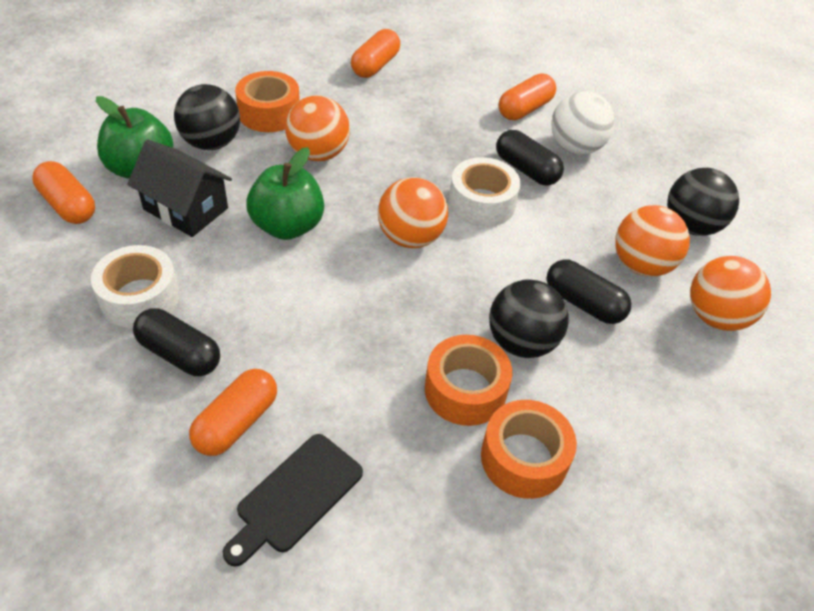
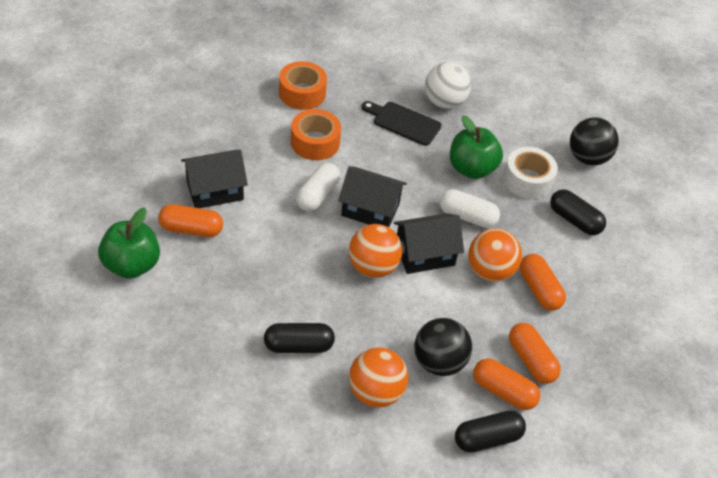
black ball: [174,84,240,150] [489,279,569,358] [667,168,739,236] = 3 -> [414,318,472,376] [570,117,619,166] = 2
black house: [127,139,232,237] = 1 -> [181,150,248,208] [338,166,407,227] [394,213,464,274] = 3
orange ball: [285,95,350,161] [378,177,448,248] [615,205,690,277] [690,256,771,331] = 4 -> [349,224,403,278] [349,347,408,407] [468,228,522,282] = 3
orange tape: [235,71,300,132] [425,335,512,426] [481,400,577,499] = 3 -> [279,61,327,110] [291,109,341,160] = 2
white capsule: none = 0 -> [296,163,340,211] [439,189,500,228] = 2
white tape: [91,245,179,328] [449,157,521,227] = 2 -> [503,147,558,199] = 1

